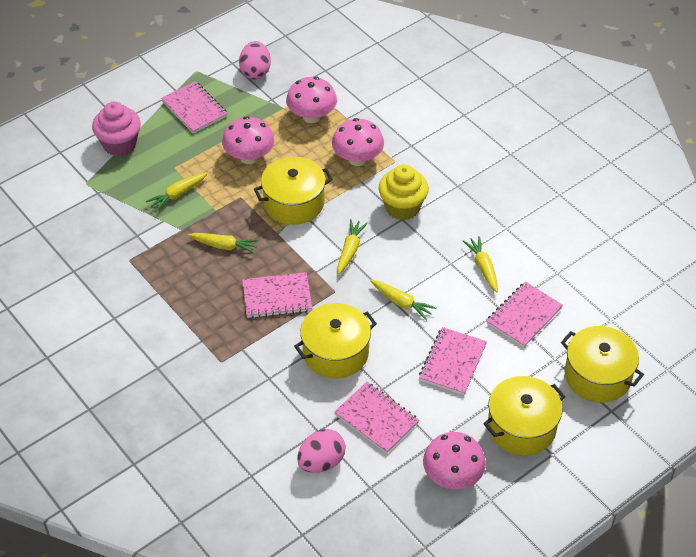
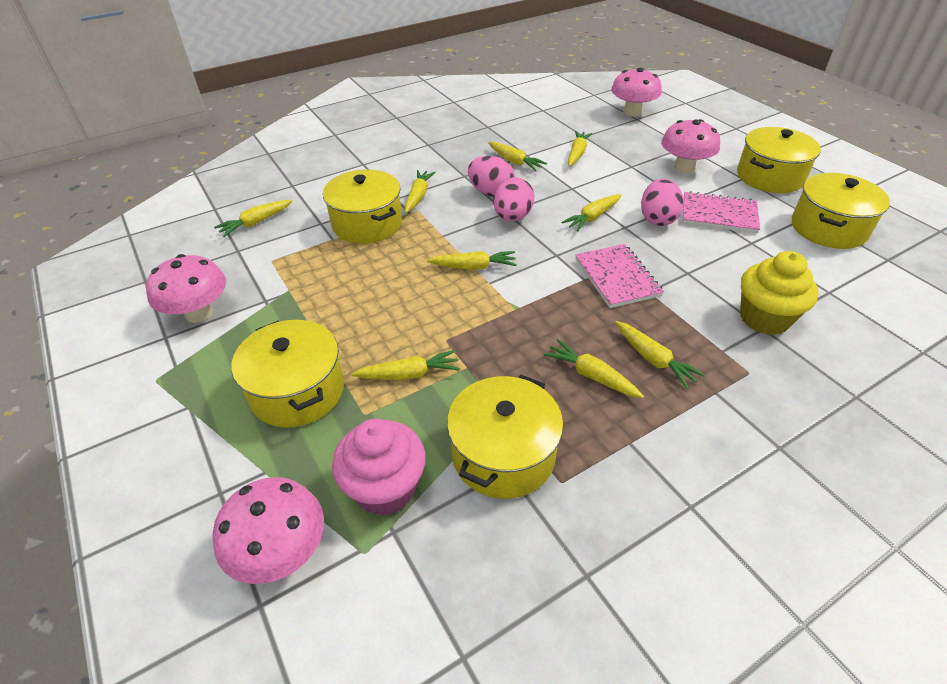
pink egg: [239,41,271,80] [297,429,346,473] = 2 -> [468,156,515,197] [493,177,534,221] [641,179,684,226] = 3
pink notebook: [161,81,228,134] [242,272,312,318] [334,382,419,454] [419,327,487,395] [486,282,563,347] = 5 -> [575,244,664,308] [683,191,760,233] = 2
yellow carrot: [146,172,208,212] [188,233,259,254] [337,219,368,274] [370,280,437,321] [463,236,498,293] = 5 -> [214,200,293,237] [352,350,460,380] [404,170,436,213] [427,251,517,270] [488,142,547,171] [543,339,644,398] [561,194,622,232] [568,131,593,166] [615,321,705,389] = 9
yellow pot: [254,157,333,225] [294,303,377,379] [483,376,566,456] [561,326,644,403] = 4 -> [231,320,344,428] [323,169,402,243] [447,375,563,499] [737,127,821,193] [792,173,890,249] = 5

